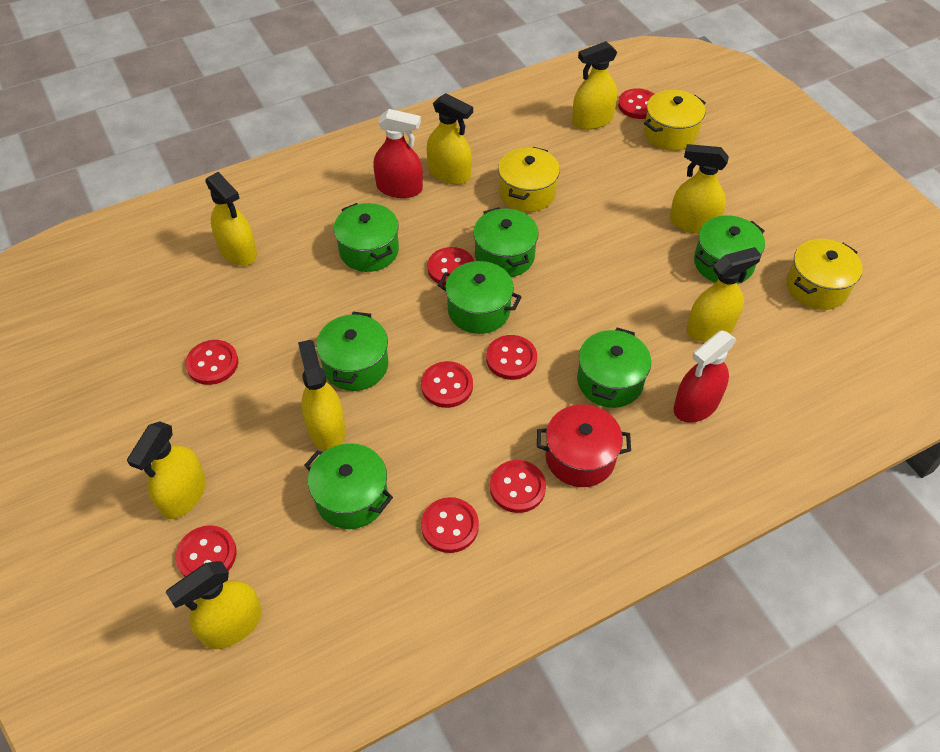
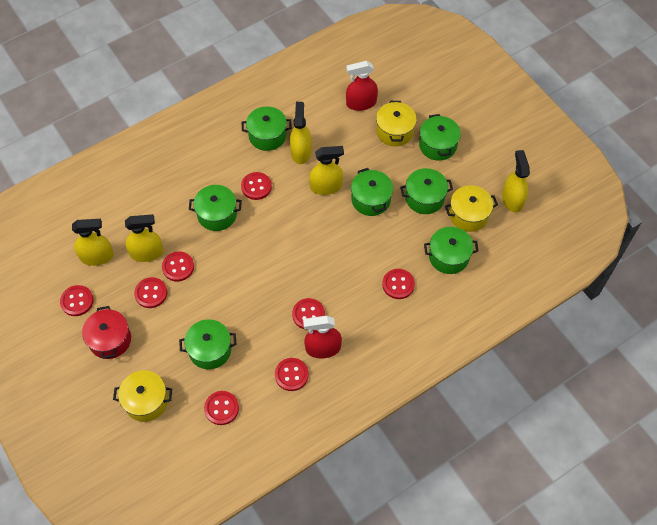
yellow spray bottle: [127,422,206,519] [166,561,262,649] [205,172,257,266] [298,340,346,451] [427,93,473,185] [572,41,617,130] [670,144,729,234] [686,247,761,342] = 8 -> [72,219,114,266] [125,214,164,262] [290,102,312,164] [309,146,344,195] [502,150,530,213] = 5

